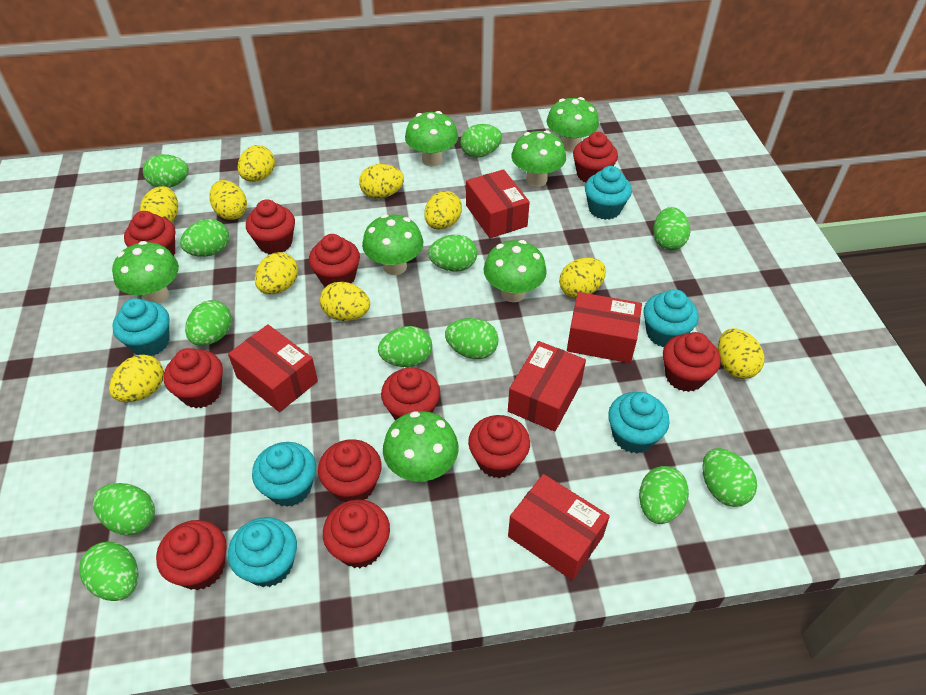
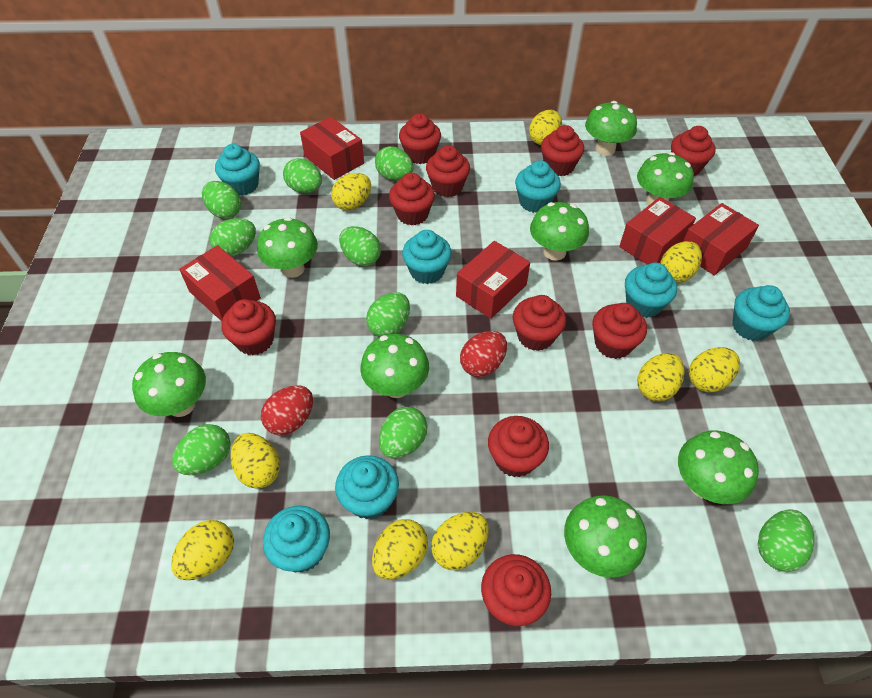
green egg: [79,541,139,601] [93,483,155,535] [143,154,189,188] [180,219,229,257] [185,300,232,346] [378,326,432,367] [428,235,477,271] [445,318,499,359] [460,124,502,158] [639,466,689,524] [653,207,690,250] [702,448,757,507] = 12 -> [172,424,231,475] [202,181,241,219] [210,218,256,257] [283,158,322,193] [339,226,381,266] [366,292,410,337] [375,146,414,181] [379,407,428,459] [758,509,815,572] = 9
green mushroom: [112,241,179,304] [362,214,423,275] [383,411,459,482] [405,111,458,167] [484,240,547,302] [511,130,566,187] [546,97,599,152] = 7 -> [132,352,206,417] [257,217,318,278] [360,334,429,398] [530,202,589,261] [564,495,647,578] [585,101,637,156] [637,152,694,205] [678,430,759,504] = 8
red cupcake: [124,211,175,256] [156,520,227,590] [164,348,223,408] [246,199,295,254] [309,234,360,287] [318,439,382,502] [323,499,390,568] [381,367,440,421] [468,415,530,478] [573,132,618,182] [663,332,721,392] = 11 -> [221,299,276,355] [389,173,435,225] [399,113,441,164] [426,145,470,197] [481,554,551,626] [488,416,549,477] [513,295,566,351] [541,125,584,176] [592,303,647,359] [671,126,715,176] = 10
red egg: none = 0 -> [261,385,313,435] [460,331,507,377] = 2
turquoise cupcake: [112,298,170,356] [228,517,297,587] [252,442,316,507] [585,166,632,220] [608,392,670,454] [643,289,699,347] = 6 -> [215,144,260,196] [263,505,330,573] [335,455,399,520] [402,230,452,284] [515,160,561,213] [625,263,677,318] [732,285,790,341] = 7
yellow egg: [109,354,164,402] [140,186,178,223] [209,180,247,220] [238,145,275,182] [255,252,298,294] [320,282,370,321] [359,164,404,199] [424,191,462,229] [559,258,606,298] [718,328,764,379] = 10 -> [171,520,234,580] [230,433,280,489] [331,173,371,211] [372,519,428,580] [431,512,488,570] [529,110,562,145] [637,353,685,401] [660,241,702,283] [689,347,740,392] = 9

